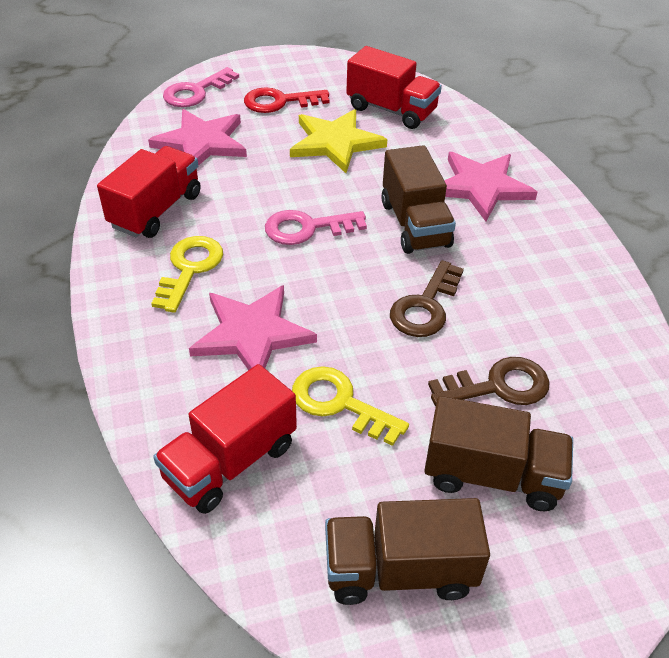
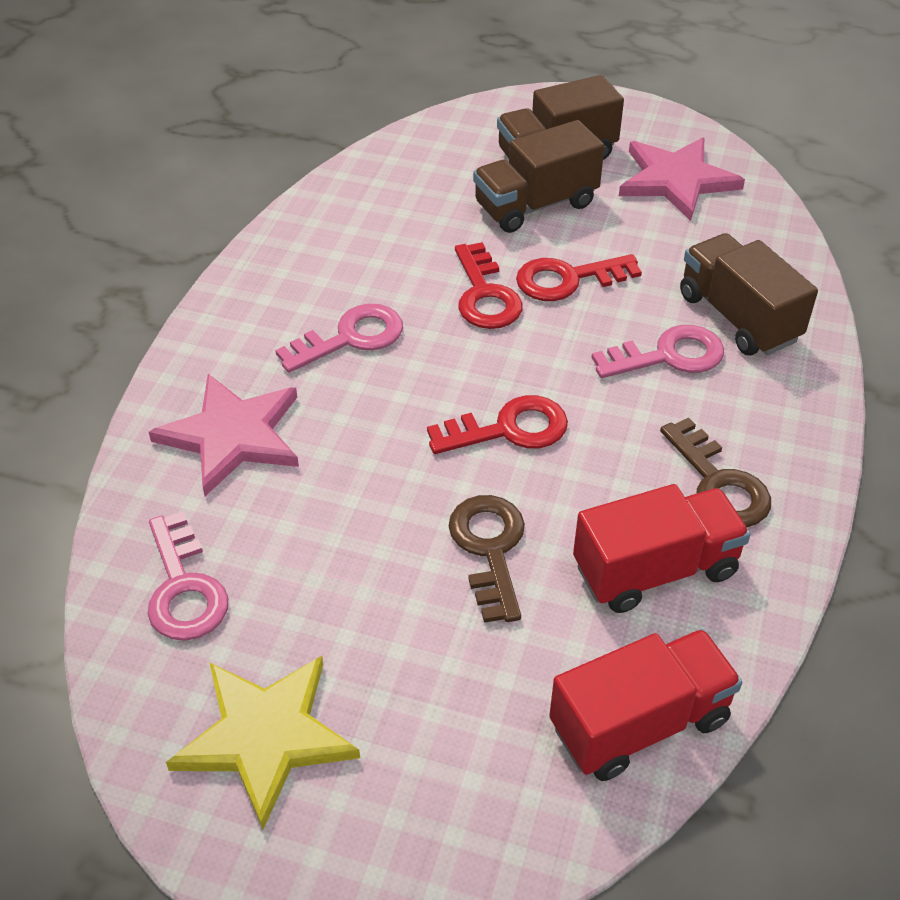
pink key: [163,67,239,107] [265,210,367,245] = 2 -> [148,512,229,641] [275,304,403,373] [591,325,724,378] = 3
pink star: [148,109,247,166] [189,285,317,370] [444,152,538,222] = 3 -> [149,374,299,496] [619,138,745,221] = 2
red key: [244,87,329,113] = 1 -> [427,395,568,454] [455,242,523,329] [516,254,642,301] = 3
red truck: [97,146,201,238] [153,364,297,514] [346,46,442,129] = 3 -> [549,629,742,781] [573,484,751,613] = 2
yellow key: [151,236,223,313] [292,366,409,446] = 2 -> none = 0

